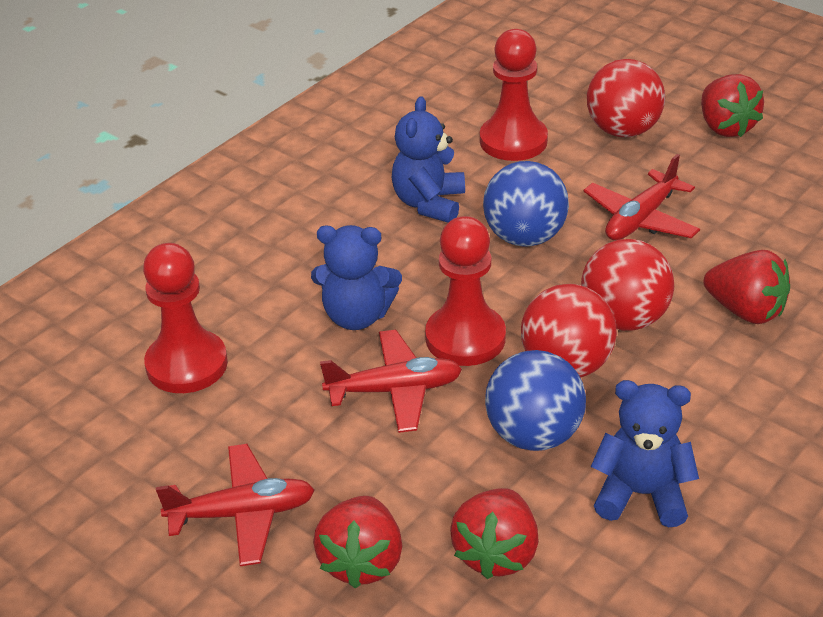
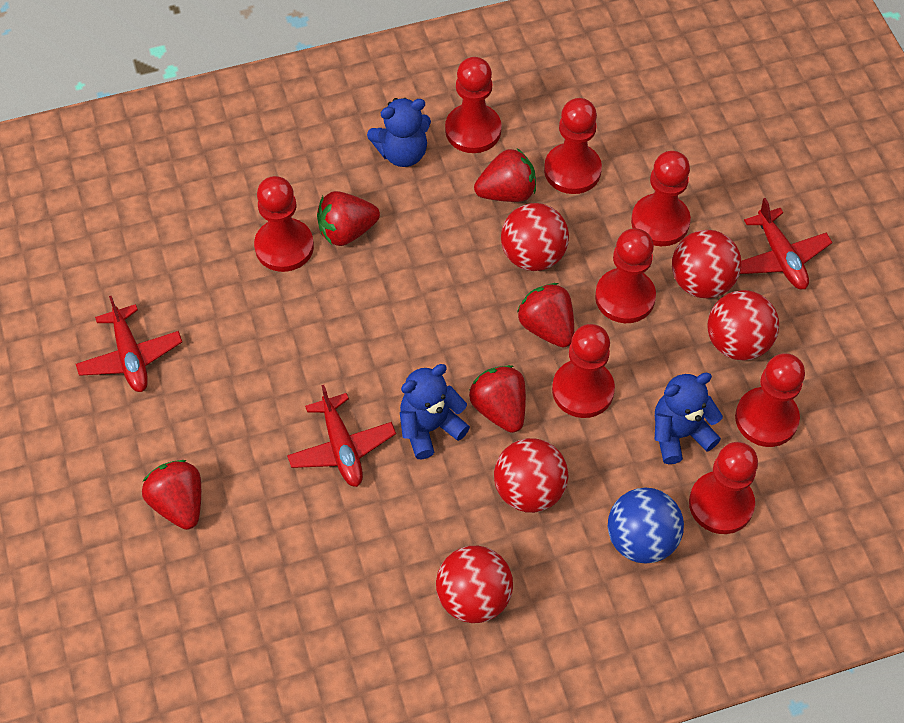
blue ball: [483,161,569,247] [485,350,586,451] = 2 -> [608,487,684,564] = 1
red ball: [521,284,617,378] [581,239,674,331] [587,59,665,137] = 3 -> [436,546,513,623] [494,438,568,513] [501,203,569,271] [672,230,741,298] [707,290,779,360] = 5
red pawn: [143,243,228,393] [425,216,506,366] [480,29,548,161] = 3 -> [254,176,314,272] [445,57,502,153] [544,98,602,194] [552,324,615,418] [595,228,656,323] [631,151,691,246] [689,442,758,534] [735,353,805,447] = 8
red strawberry: [313,496,403,588] [450,488,539,579] [701,74,764,137] [704,250,790,324] = 4 -> [142,460,201,530] [317,191,380,246] [469,365,526,433] [474,149,536,202] [517,283,574,348] = 5

